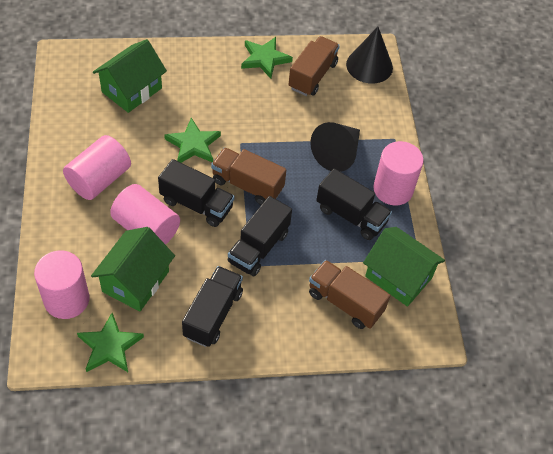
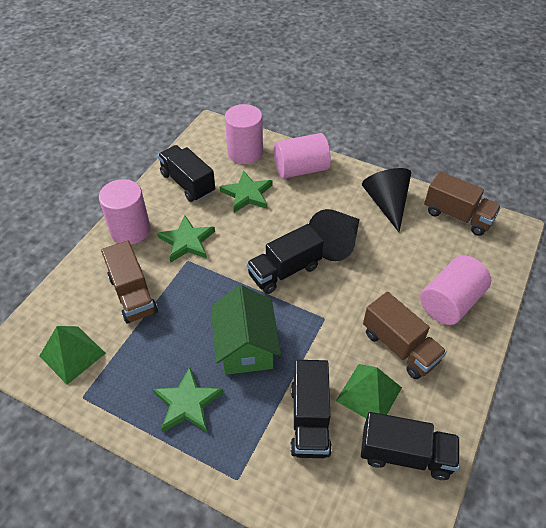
green house: [91,227,175,312] [93,39,167,113] [363,227,445,307] = 3 -> [211,285,281,375] = 1
green pyramid: none = 0 -> [40,326,106,385] [336,364,402,418] = 2

